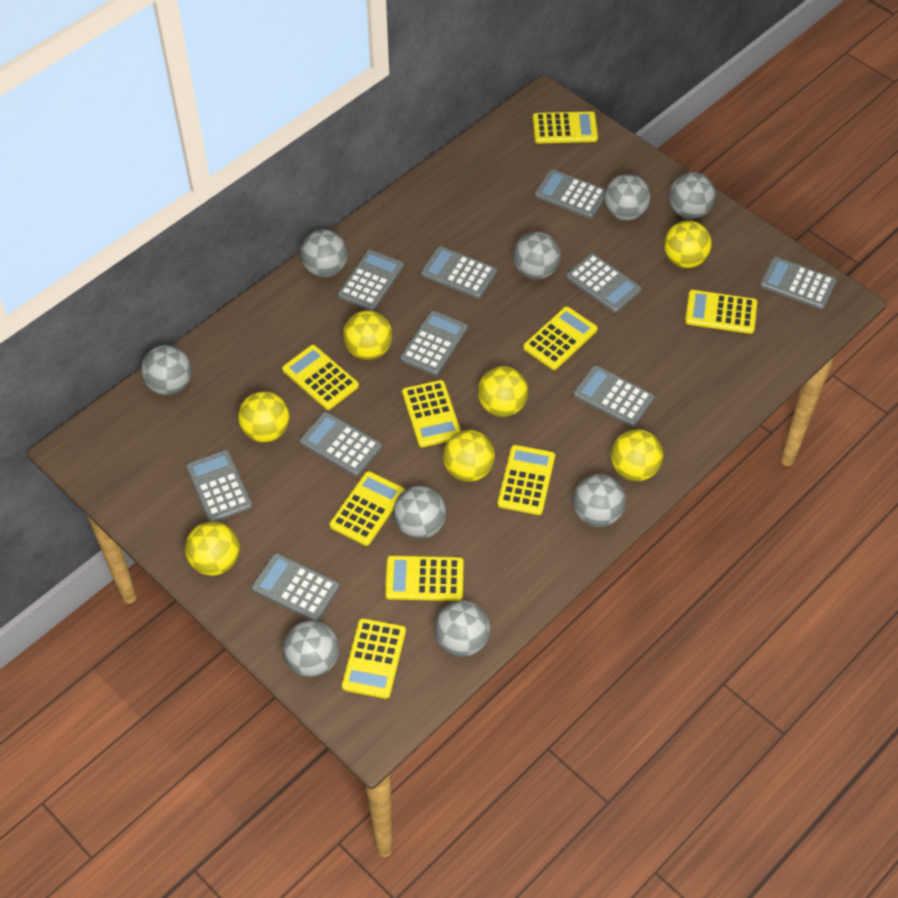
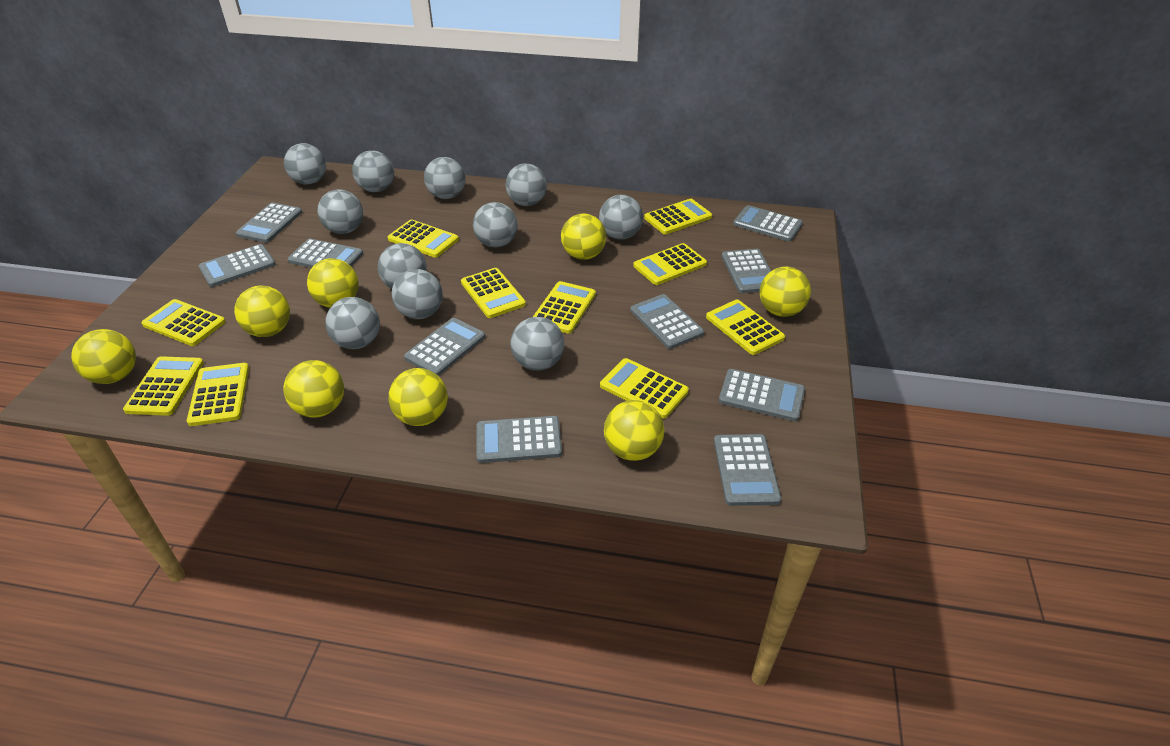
grey ball: [141,345,192,395] [283,621,339,677] [300,229,348,277] [393,486,446,539] [434,600,490,657] [513,232,560,280] [573,474,626,527] [604,174,651,221] [669,172,716,219] = 9 -> [284,143,326,185] [318,189,363,234] [325,297,380,349] [352,150,394,192] [378,243,427,289] [391,269,443,319] [424,157,465,199] [473,202,518,248] [505,163,547,206] [511,317,564,371] [599,195,643,240] = 11
yellow ball: [185,521,240,576] [238,391,289,442] [343,311,392,360] [443,430,495,482] [478,366,528,417] [611,429,663,481] [664,220,712,268] = 7 -> [71,329,136,384] [234,286,290,337] [283,360,344,418] [307,258,359,308] [388,368,448,426] [561,214,606,260] [604,400,665,461] [760,267,811,317] = 8
yellow calculator: [282,345,359,410] [329,471,405,546] [342,618,406,699] [385,556,464,601] [402,380,461,447] [497,445,555,515] [523,306,598,370] [533,111,598,143] [685,290,757,334] = 9 -> [123,356,204,416] [141,299,226,346] [187,363,249,426] [388,219,459,258] [461,268,526,318] [533,281,596,334] [600,358,689,419] [633,243,707,285] [644,199,712,235] [706,299,785,355] = 10

